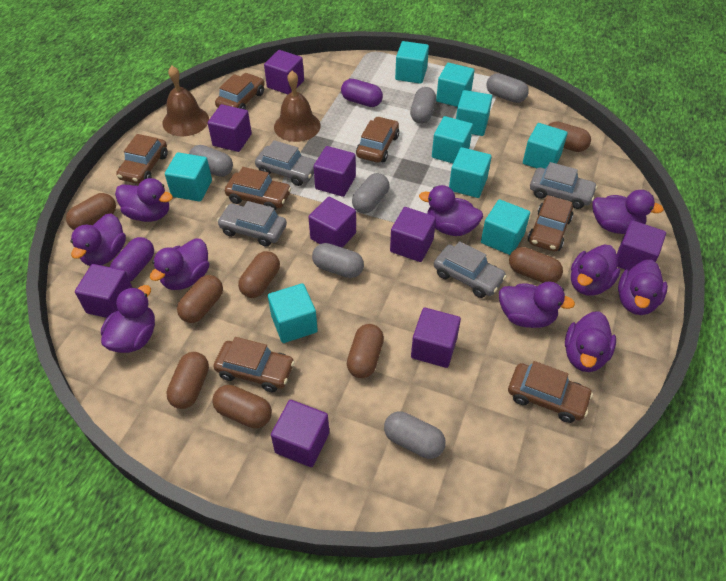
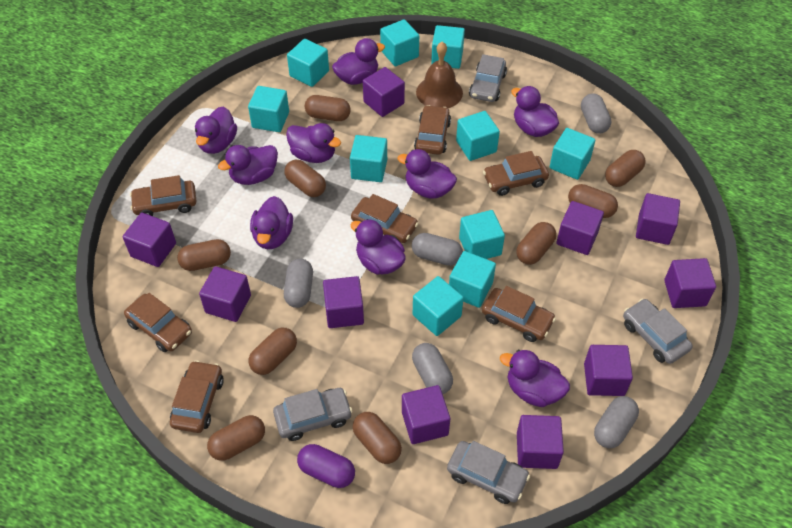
brown bell: [163,66,209,136] [274,71,321,142] = 2 -> [416,42,463,108] = 1
brown capsule: [66,193,116,230] [166,352,209,409] [177,275,223,323] [212,385,272,428] [238,251,280,298] [347,324,384,378] [509,247,563,283] [548,121,591,152] = 8 -> [177,239,231,271] [207,415,265,461] [249,328,297,375] [284,159,326,197] [305,95,351,121] [353,412,402,464] [516,222,556,265] [568,184,618,218] [605,150,646,187] = 9
grey capsule: [189,145,233,177] [312,243,364,278] [352,173,389,213] [384,411,446,459] [410,87,436,124] [487,73,529,103] = 6 -> [284,258,313,308] [412,233,463,266] [412,343,453,394] [581,94,611,133] [594,396,639,448] = 5
purple capsule: [110,237,154,282] [341,79,383,107] = 2 -> [297,444,355,488] = 1
purple cube: [75,264,132,318] [208,104,252,152] [264,50,304,94] [271,400,329,467] [308,197,356,248] [314,146,356,197] [390,207,436,262] [411,308,461,368] [616,220,666,271] = 9 -> [123,213,176,267] [199,266,251,322] [323,276,364,328] [363,67,405,117] [402,385,450,444] [517,415,564,469] [556,201,604,255] [584,345,633,396] [636,193,680,245] [664,258,716,308] = 10
purple duck: [70,213,126,266] [101,285,155,353] [115,178,173,222] [150,238,209,290] [419,185,483,236] [499,282,575,328] [565,311,616,372] [571,245,620,296] [592,190,664,234] [618,260,668,315] = 10 -> [195,107,237,154] [218,145,278,185] [250,196,293,249] [286,123,341,163] [332,38,385,85] [351,219,406,275] [397,149,457,199] [500,350,570,407] [511,86,559,137] = 9
turquoise cube: [165,152,212,202] [268,283,318,343] [395,41,429,84] [432,116,473,163] [436,63,474,107] [449,147,492,198] [456,90,492,136] [481,199,530,255] [523,123,568,168] = 9 -> [248,86,289,132] [287,39,329,87] [350,135,387,182] [380,19,419,66] [413,276,464,336] [431,25,465,69] [449,251,496,308] [456,111,500,161] [459,210,505,259] [550,128,595,180] = 10

